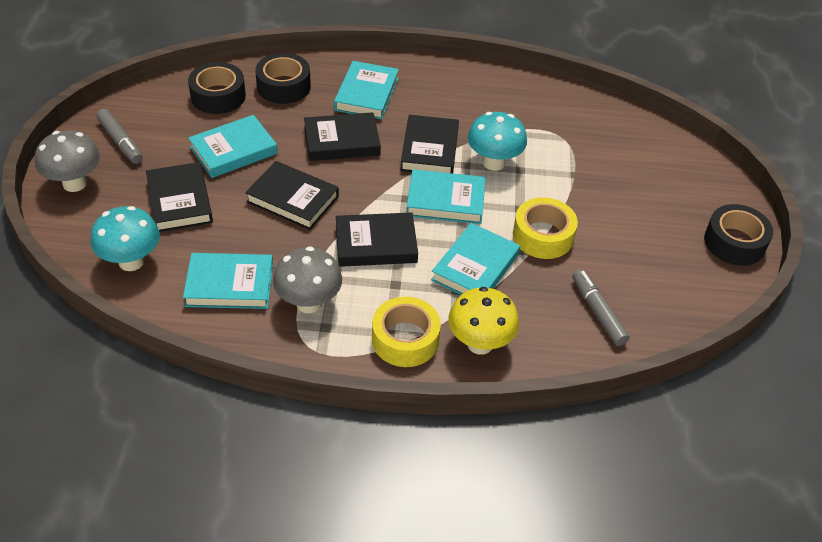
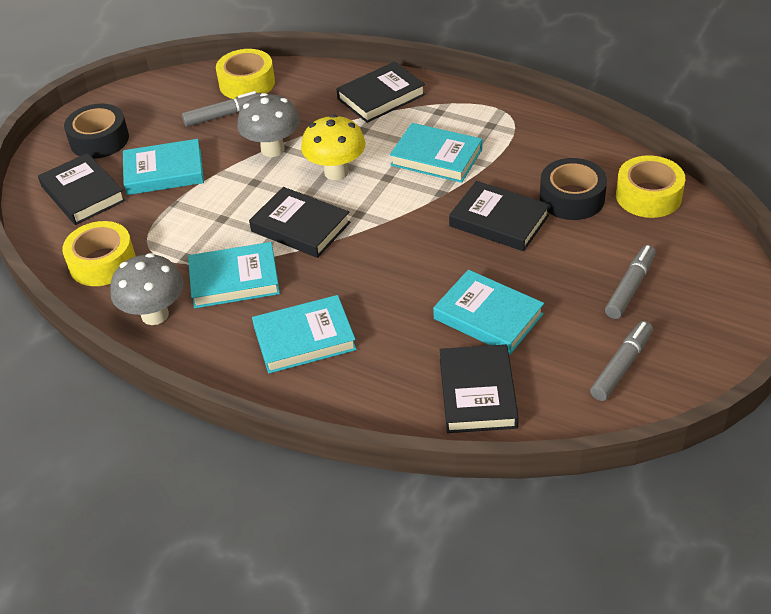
black tape: [188,62,246,114] [255,53,311,104] [704,204,773,265] = 3 -> [64,104,129,159] [540,158,607,220] = 2
grey marker: [96,109,143,164] [572,269,630,346] = 2 -> [182,91,261,127] [590,321,653,401] [605,245,656,319] = 3
turquoise mushroom: [91,206,160,271] [467,112,527,171] = 2 -> none = 0
yellow tape: [372,297,441,367] [513,197,578,259] = 2 -> [62,221,136,286] [216,49,275,99] [616,155,685,218] = 3

